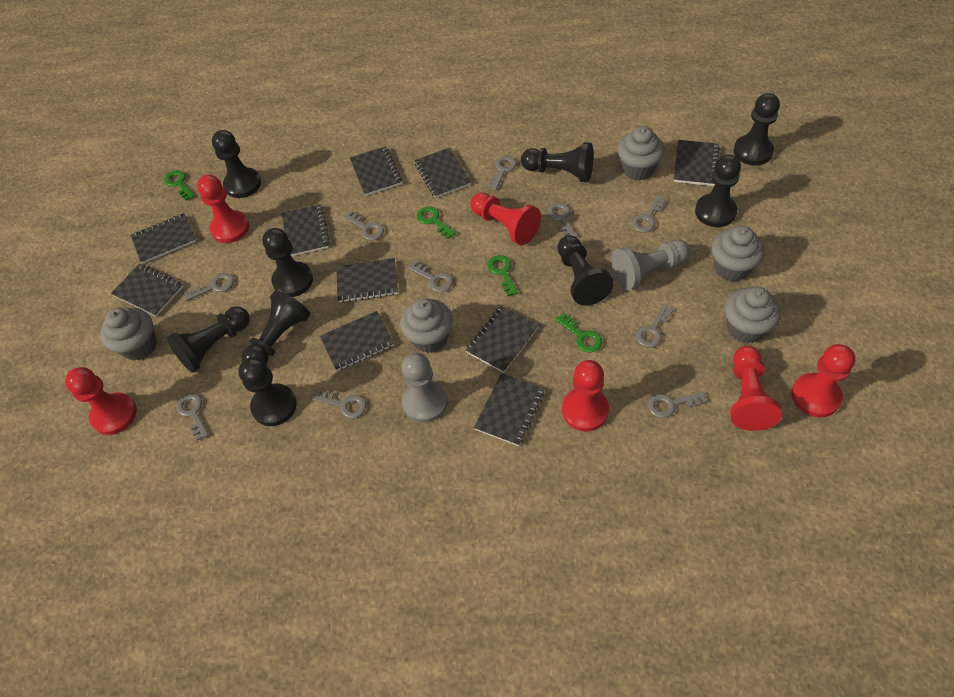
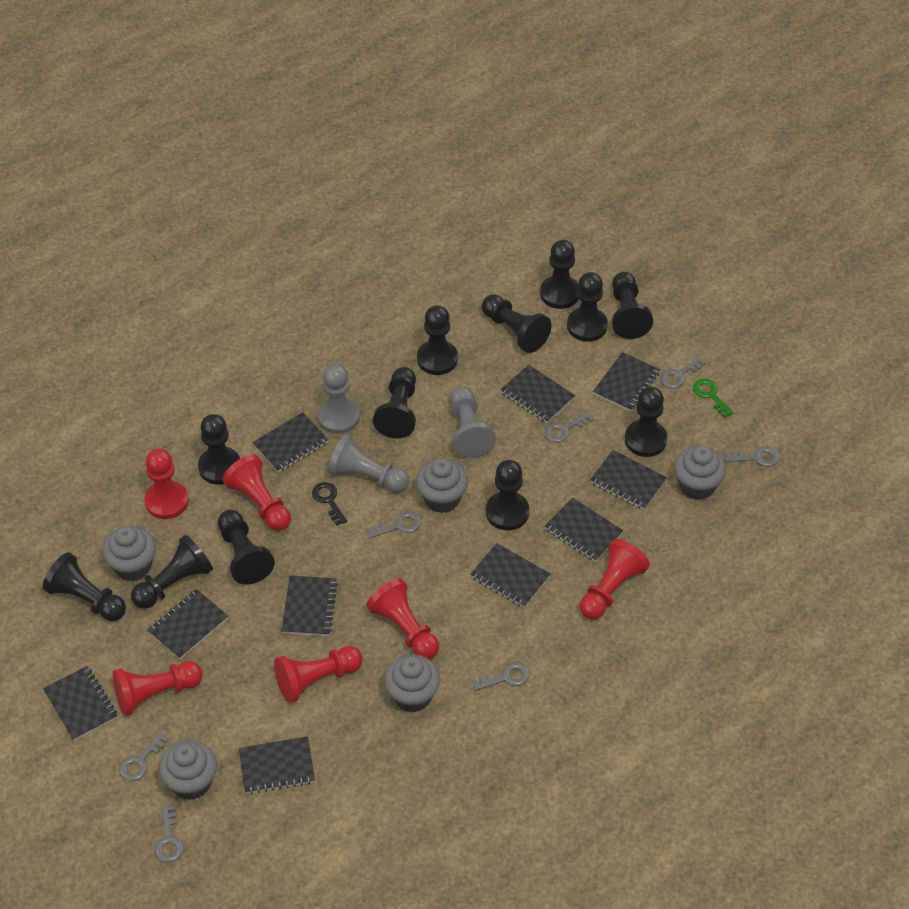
black key: none = 0 -> [312,482,347,526] = 1
black pawn: [167,306,250,373] [212,130,261,198] [239,357,297,426] [242,290,310,364] [262,228,313,297] [521,142,593,182] [557,236,614,306] [695,155,741,227] [734,93,780,165] = 9 -> [43,552,126,621] [131,535,213,609] [198,414,240,485] [218,510,275,585] [373,367,416,438] [417,305,458,375] [482,294,552,353] [486,460,529,530] [540,240,579,309] [567,272,608,342] [612,272,653,339] [625,387,667,457] = 12
green key: [164,171,194,201] [417,207,456,239] [488,255,518,296] [556,313,602,353] = 4 -> [693,379,734,418] = 1
grey key: [176,393,209,441] [184,273,234,301] [312,390,367,418] [343,211,384,240] [408,261,453,292] [487,156,517,191] [547,203,577,238] [632,196,666,233] [636,304,673,348] [648,391,707,418] = 10 -> [119,732,169,781] [155,805,184,862] [367,512,421,538] [472,662,530,691] [544,412,594,443] [660,357,706,388] [725,446,779,467] = 7
grey pawn: [401,353,448,423] [611,240,690,290] = 2 -> [317,364,360,434] [328,434,410,493] [450,386,496,458] = 3

